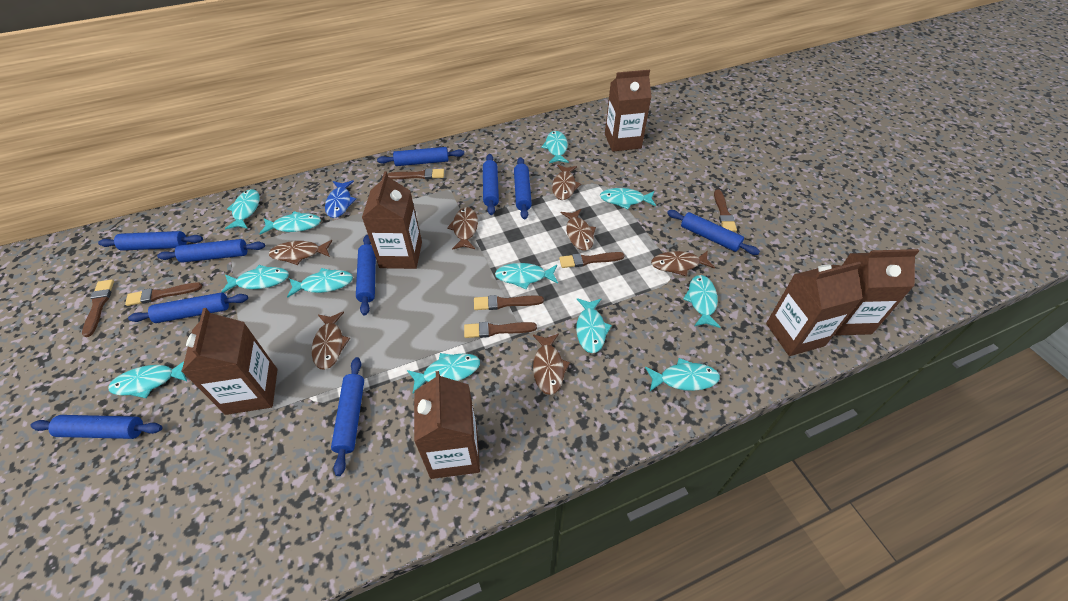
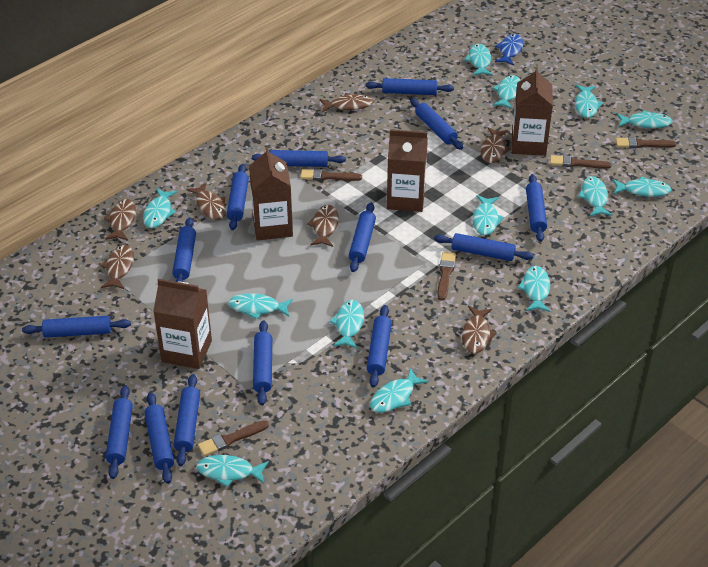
blue rolling pin: [30,415,162,439] [98,231,203,251] [128,292,248,323] [157,239,265,263] [331,357,364,476] [356,235,376,316] [377,147,464,166] [483,154,499,215] [514,157,532,219] [667,210,760,255] = 10 -> [22,316,131,338] [106,385,133,479] [144,392,174,484] [172,217,196,282] [174,374,200,466] [227,164,249,230] [252,150,346,167] [253,320,272,405] [349,203,376,272] [366,78,454,95] [367,305,392,388] [410,98,463,150] [434,233,534,261] [526,174,547,242] = 14
brown brush: [82,280,114,337] [125,282,202,306] [387,168,444,179] [464,322,537,338] [474,295,544,310] [559,252,625,268] [714,189,737,232] = 7 -> [198,420,269,456] [300,169,362,181] [437,252,456,301] [550,155,611,169] [616,137,676,148] = 5
brown carton: [182,308,278,415] [362,171,422,269] [414,371,480,479] [605,70,652,152] [766,262,863,356] [834,249,919,336] = 6 -> [153,279,212,369] [249,147,293,240] [387,129,428,212] [512,67,553,156] = 4
turquoise fish: [108,361,187,398] [221,265,289,293] [225,189,260,230] [259,211,321,234] [287,268,353,298] [407,353,480,394] [495,263,558,289] [541,131,569,163] [576,298,612,353] [600,188,656,209] [645,358,720,391] [683,275,720,328] = 12 -> [143,188,177,228] [196,455,269,487] [228,293,293,320] [330,300,364,349] [370,368,429,413] [464,44,493,76] [473,195,504,235] [492,75,521,109] [517,266,550,312] [575,85,603,118] [578,176,612,216] [613,176,672,197] [617,110,673,128] = 13

